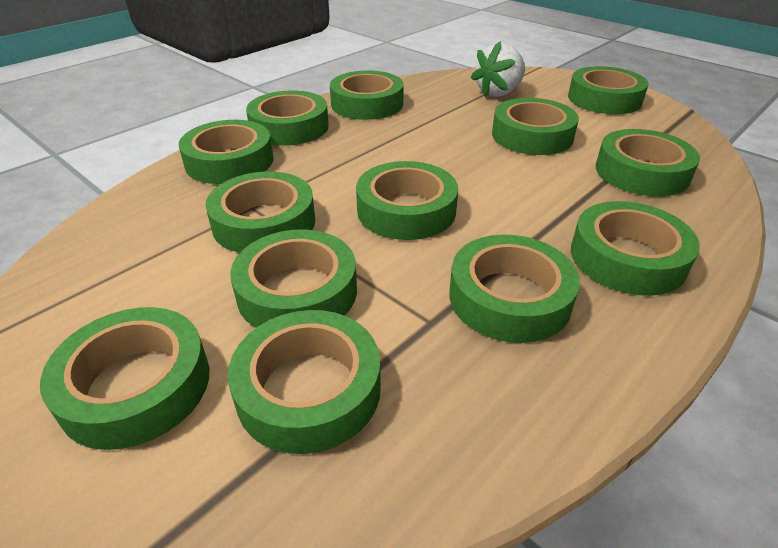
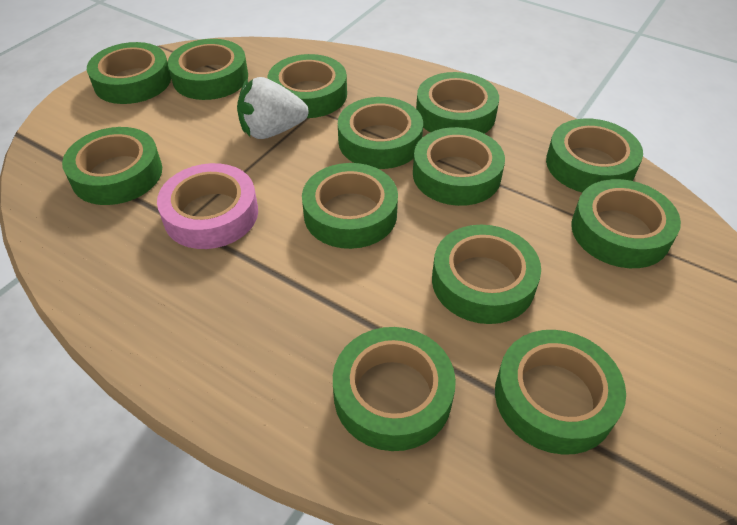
pink tape: none = 0 -> [157,163,258,249] = 1

